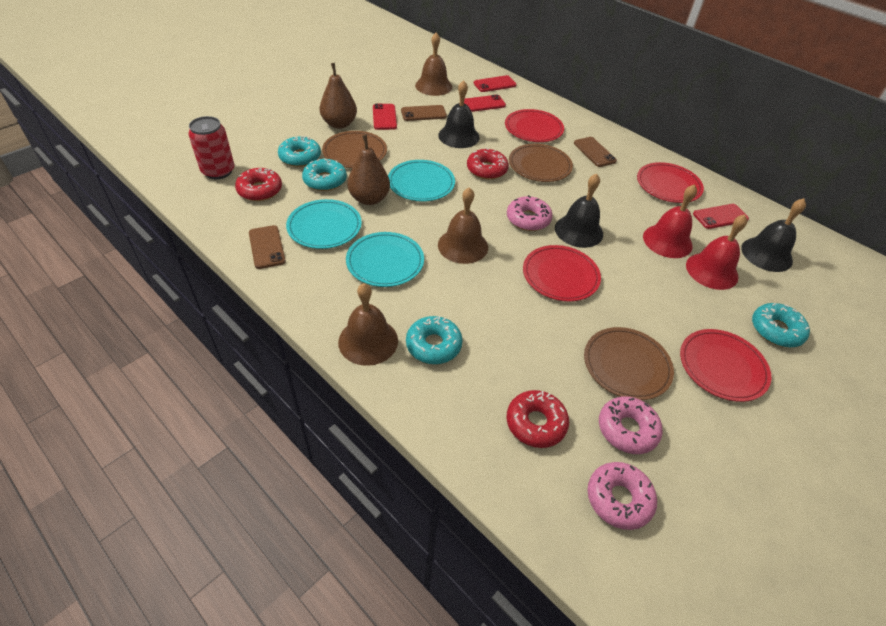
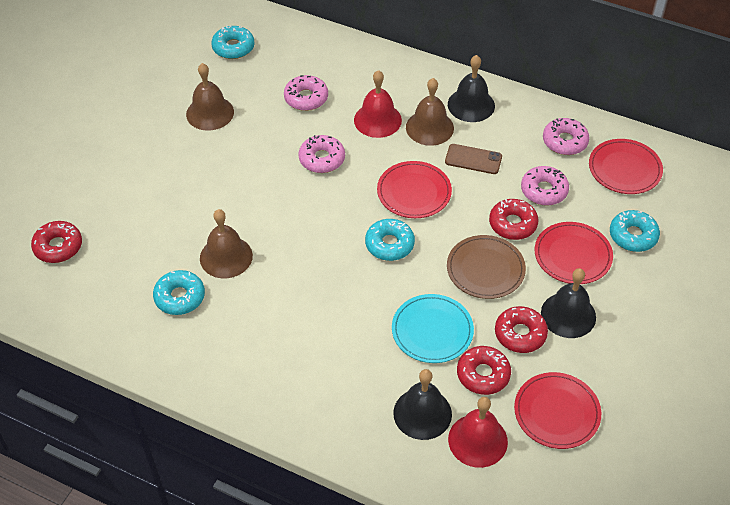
brown pear: [320,63,357,129] [347,135,390,205] = 2 -> none = 0
brown phone: [249,225,286,269] [401,105,447,121] [574,137,617,167] = 3 -> [445,144,502,174] = 1
brown plate: [322,131,387,168] [509,144,573,182] [584,327,674,400] = 3 -> [447,235,526,299] = 1
pink donut: [507,195,553,231] [588,462,657,530] [599,396,663,454] = 3 -> [284,75,328,111] [298,135,345,173] [521,166,569,206] [543,118,589,155] = 4
red can: [188,116,234,179] = 1 -> none = 0
red donut: [235,168,282,201] [467,148,509,179] [507,390,569,448] = 3 -> [31,221,82,263] [457,346,511,395] [489,199,538,240] [495,306,548,353] = 4
red phone: [373,104,397,130] [464,94,506,112] [473,75,517,92] [693,204,749,229] = 4 -> none = 0
turquoise plate: [286,199,362,249] [346,232,424,287] [388,160,455,202] = 3 -> [392,294,474,363] = 1

